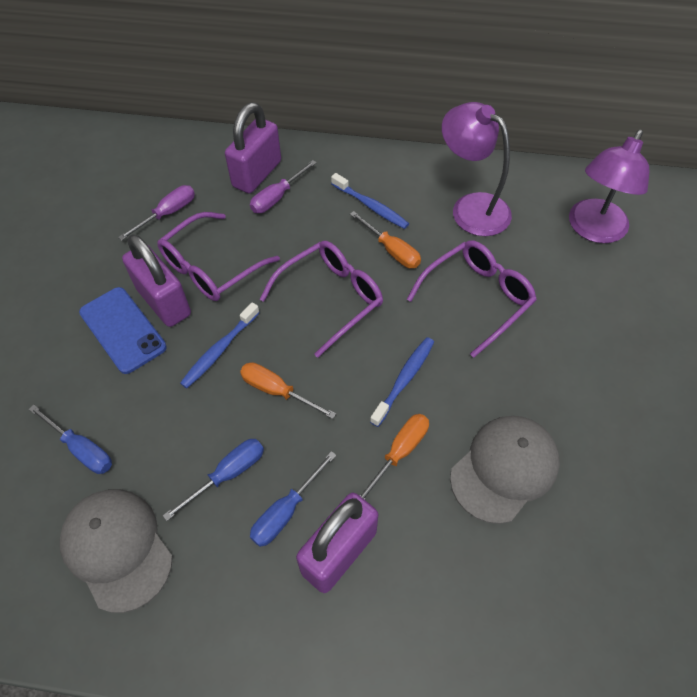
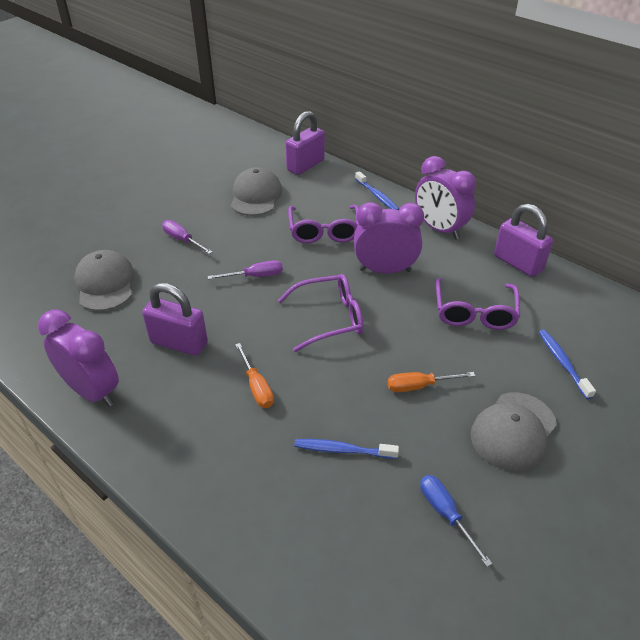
blue phone: [79,287,167,374] = 1 -> none = 0
blue screwdriver: [29,405,112,474] [162,439,264,521] [250,451,336,547] = 3 -> [420,475,493,567] = 1
grey cap: [60,489,173,613] [450,416,560,524] = 2 -> [74,250,135,311] [231,167,282,216] [471,393,557,471] = 3
orange screwdriver: [240,362,336,419] [350,211,421,268] [359,414,429,500] = 3 -> [235,343,274,408] [388,372,475,392] = 2
purple clock: none = 0 -> [38,309,119,407] [354,202,424,274] [415,156,476,239] = 3
purple lamp: [442,102,512,236] [569,130,649,243] = 2 -> none = 0

